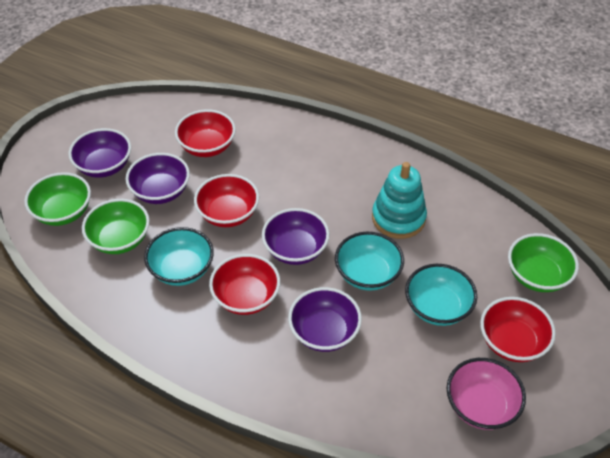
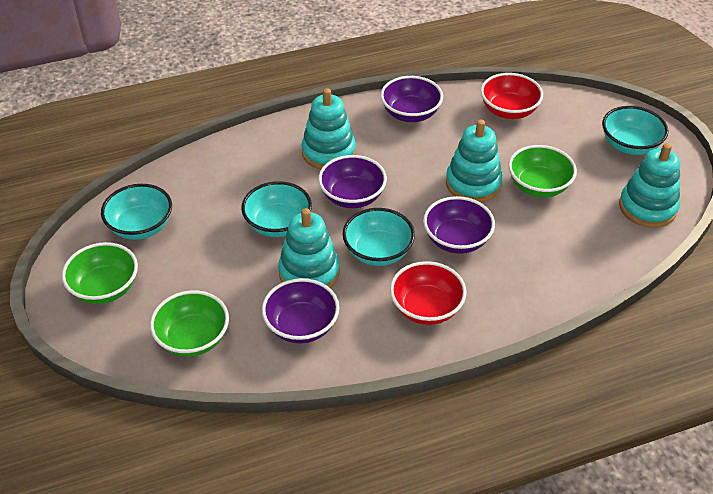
pink bowl: [447,358,526,430] = 1 -> none = 0
red bowl: [175,109,236,157] [194,174,259,227] [209,254,280,315] [480,297,556,362] = 4 -> [390,261,466,325] [481,73,543,119] = 2
turquoise bowl: [144,227,214,286] [335,232,404,291] [405,264,477,326] = 3 -> [101,184,172,240] [241,181,312,237] [342,208,415,266] [602,106,668,155] = 4
turquoise stacking toy: [372,162,427,239] = 1 -> [278,208,340,288] [301,88,356,170] [446,120,503,203] [619,143,680,228] = 4

